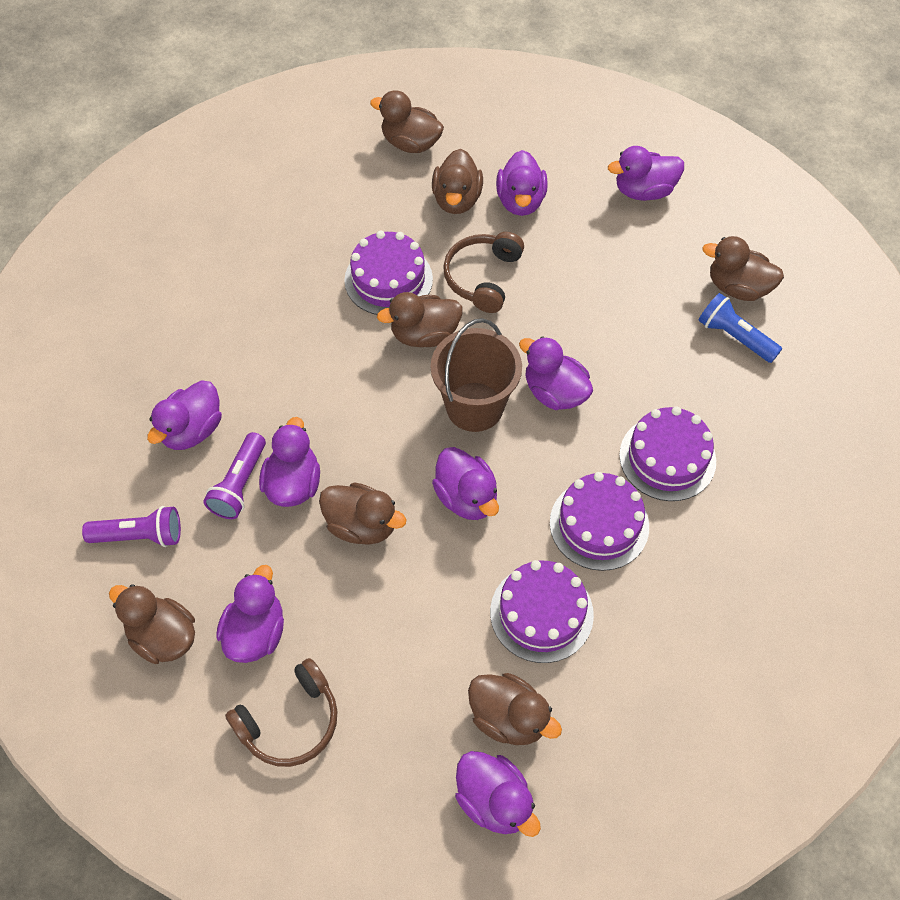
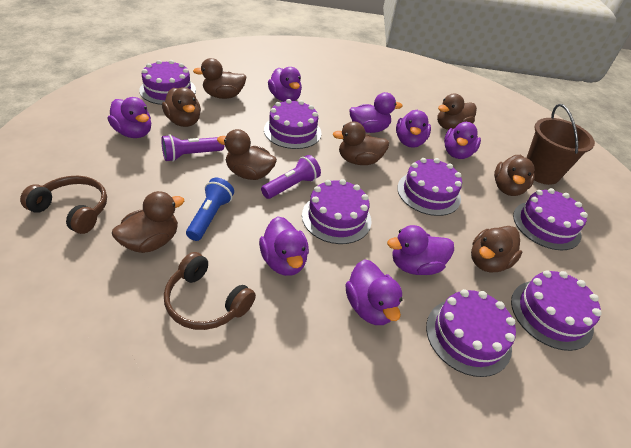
brown duck: [109,584,195,664] [319,483,407,545] [370,90,444,153] [377,292,463,347] [432,149,483,214] [468,673,562,745] [702,236,784,301] = 7 -> [112,191,184,253] [162,87,201,127] [193,58,247,99] [217,129,277,180] [332,121,389,165] [437,93,477,130] [471,226,522,273] [494,155,535,196] = 8
purple cake: [344,231,433,315] [490,560,594,663] [550,472,649,571] [619,406,716,501] = 4 -> [139,60,196,105] [264,99,321,149] [302,179,371,244] [397,158,462,216] [426,289,516,377] [511,270,602,351] [513,188,588,250] = 7

